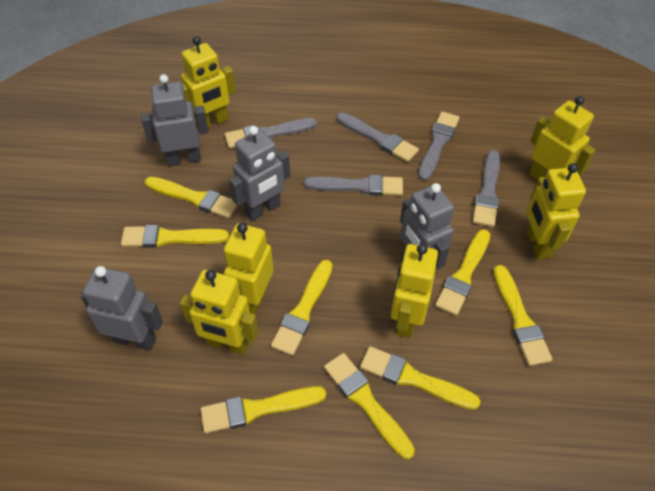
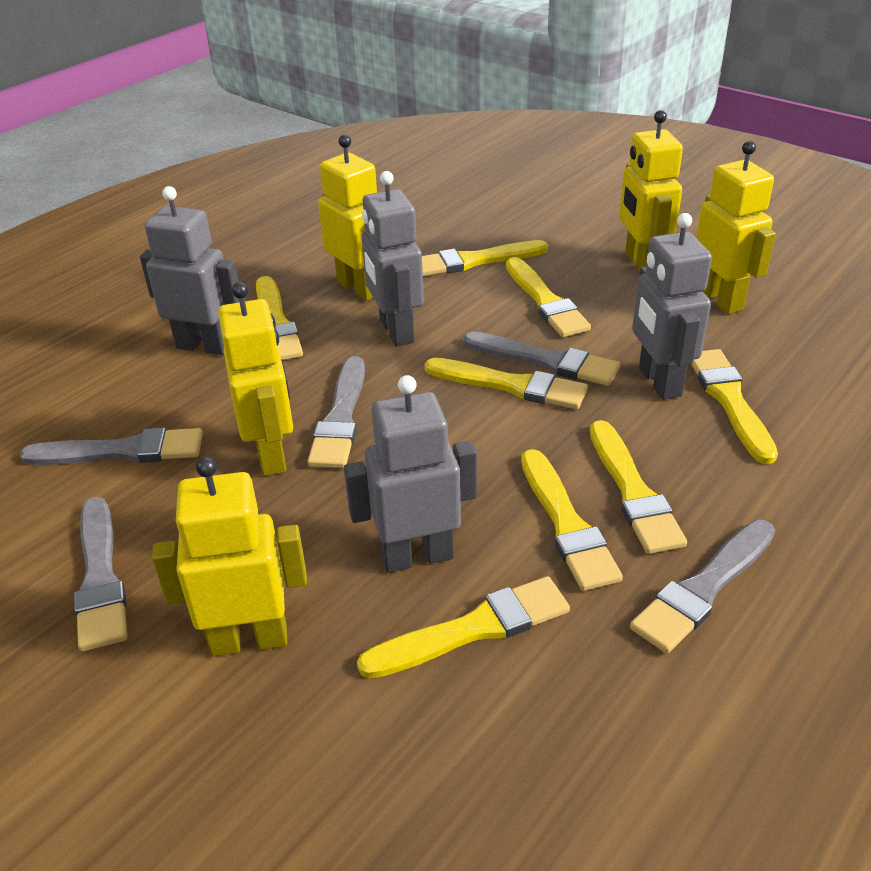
yellow robot: [180,270,259,355] [181,36,236,128] [224,223,274,315] [391,244,438,338] [526,163,586,260] [529,96,596,180] = 6 -> [152,457,307,656] [218,282,293,476] [318,135,377,301] [619,110,683,272] [696,141,776,314] = 5

